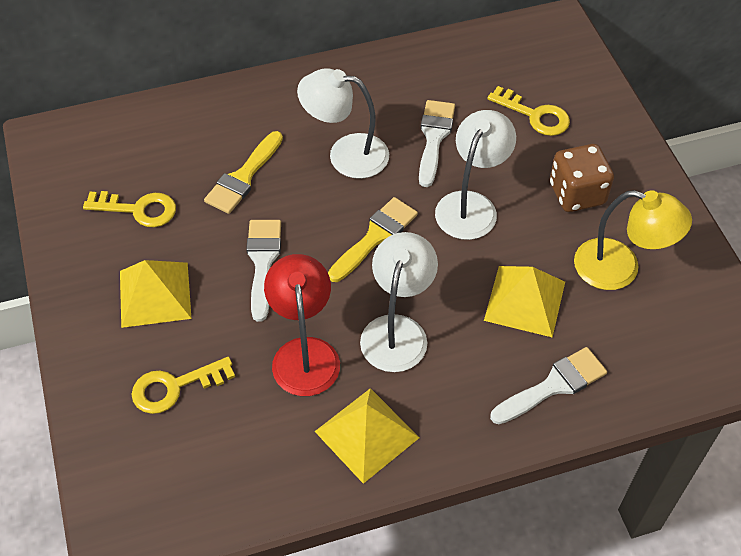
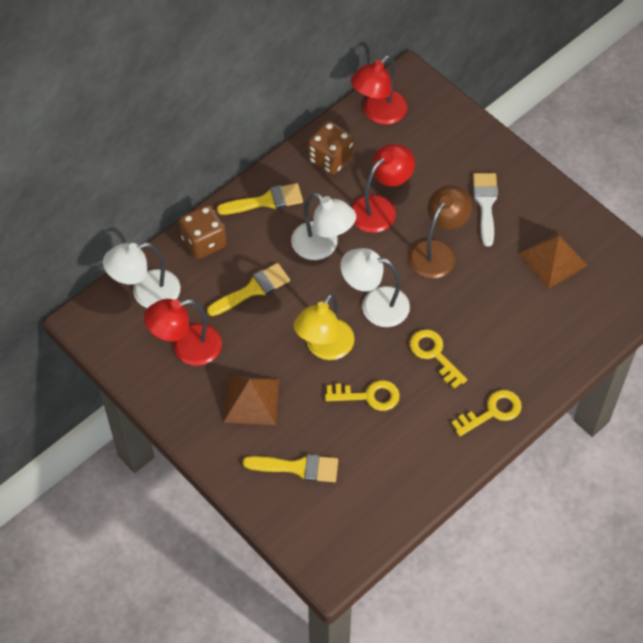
brown dice: [550,144,614,212] = 1 -> [179,205,227,259] [308,121,354,175] = 2
brown lamp: none = 0 -> [408,185,472,278] = 1
brown pyramid: none = 0 -> [223,376,279,425] [519,231,588,289] = 2
red lamp: [264,254,340,396] = 1 -> [144,299,222,366] [351,55,407,125] [351,144,415,233] = 3
white brush: [246,220,281,322] [419,100,455,187] [490,347,607,424] = 3 -> [473,173,498,247] = 1
yellow brush: [204,131,283,214] [328,197,418,282] = 2 -> [207,263,290,316] [217,183,303,215] [243,454,338,482] = 3
yellow pyramid: [120,260,192,328] [315,388,419,484] [484,266,565,338] = 3 -> none = 0

